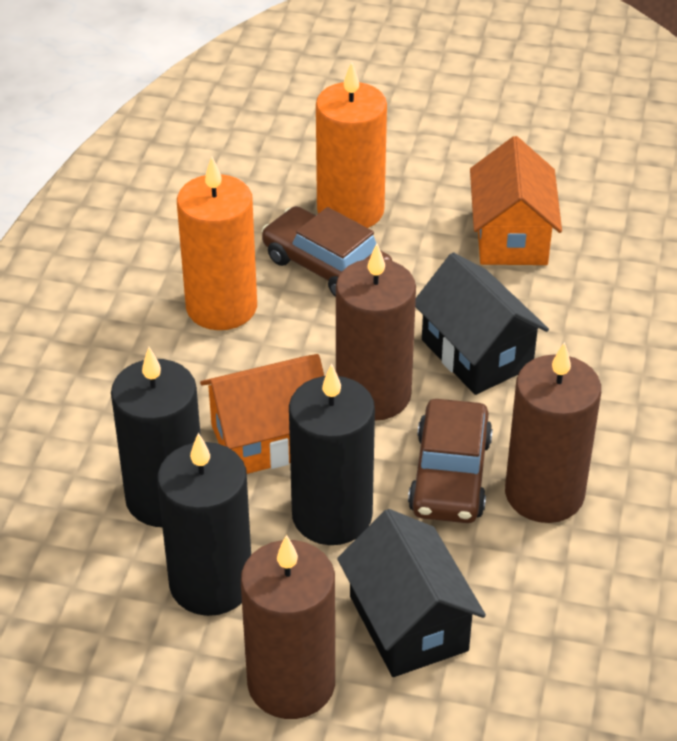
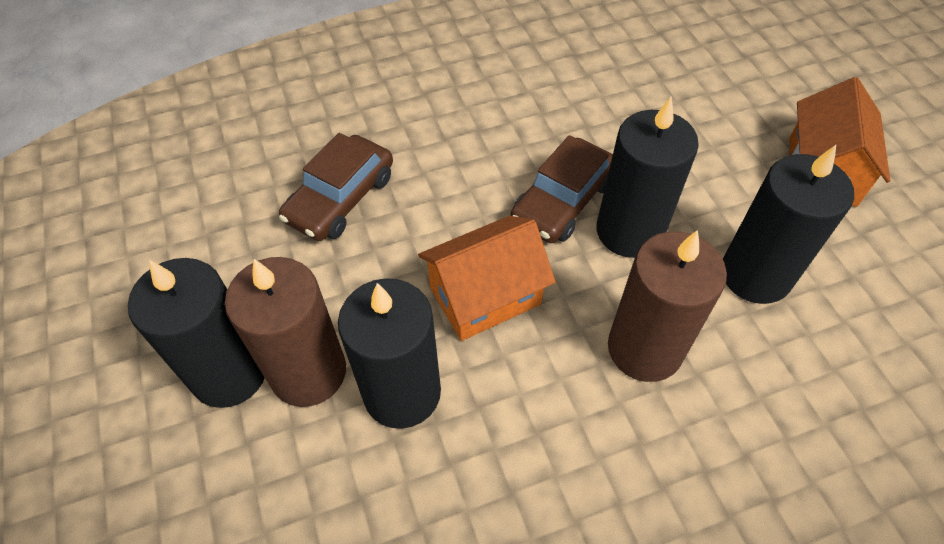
black candle: [111,347,201,527] [157,433,251,616] [289,364,375,545] = 3 -> [128,258,265,408] [338,278,441,429] [597,97,699,258] [723,145,854,304] = 4
black house: [337,509,486,677] [415,253,549,395] = 2 -> none = 0
brown candle: [241,534,335,719] [336,243,416,421] [505,342,601,523] = 3 -> [225,257,346,407] [608,230,727,382] = 2
orange candle: [177,157,257,330] [316,62,387,228] = 2 -> none = 0

